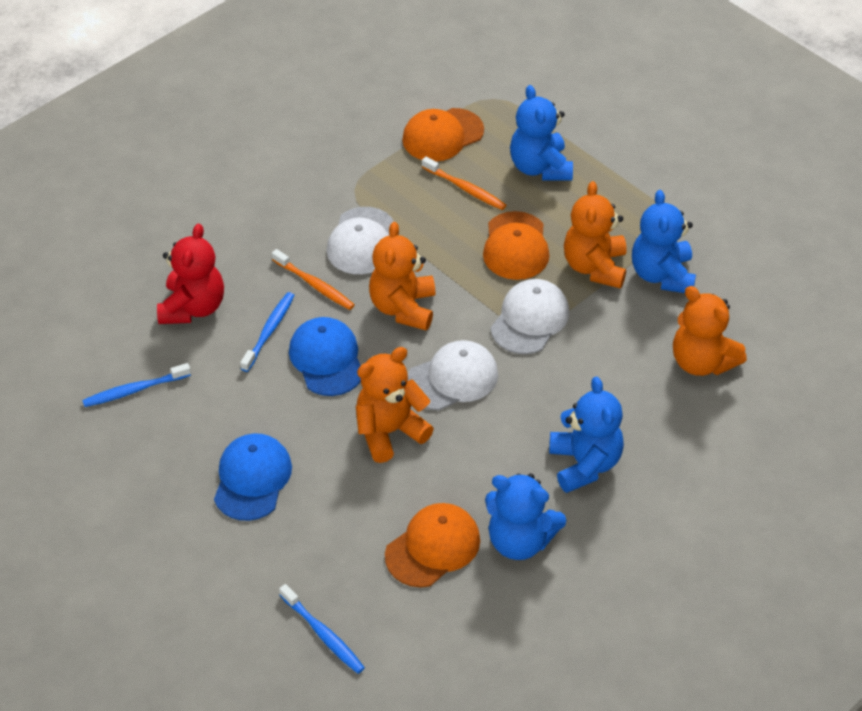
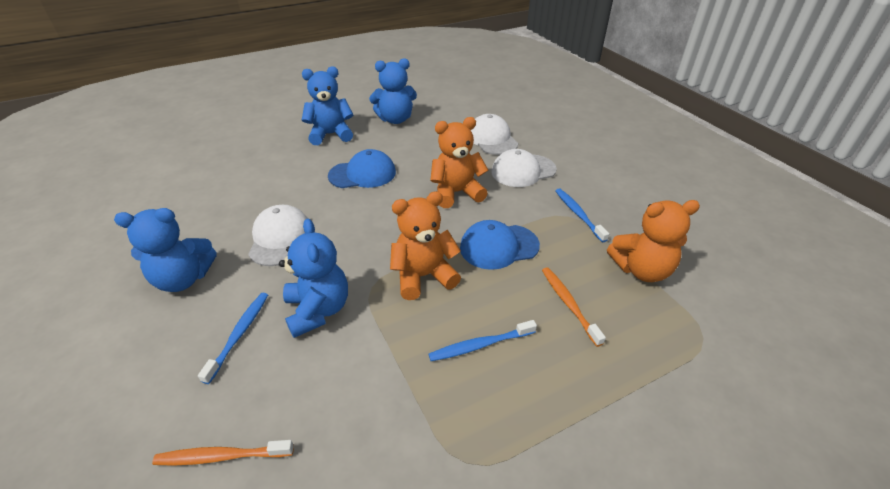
orange cap: [385,503,480,588] [402,108,484,161] [483,211,549,280] = 3 -> none = 0
orange teddy bear: [356,347,434,463] [369,222,436,331] [564,181,627,289] [673,286,747,376] = 4 -> [390,191,461,300] [430,117,488,208] [607,200,700,282] = 3
red teddy bear: [157,224,224,324] = 1 -> none = 0

